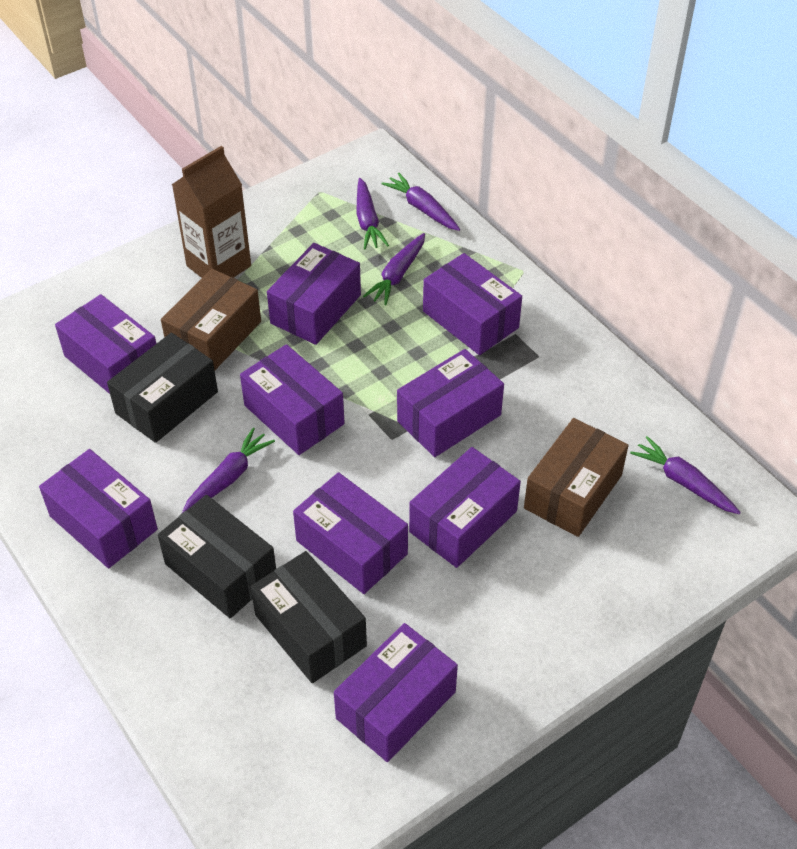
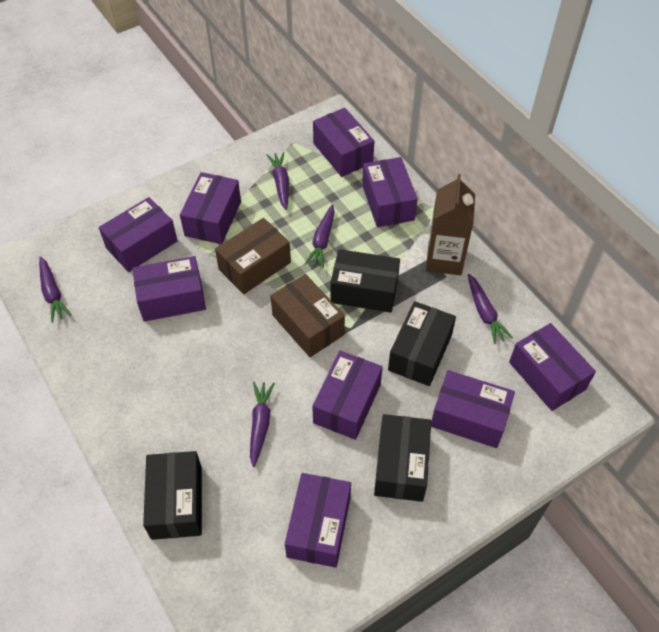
black box: [107,333,218,443] [158,495,276,618] [251,551,367,683] = 3 -> [143,451,202,540] [330,249,400,313] [374,414,431,502] [388,301,456,386] = 4

